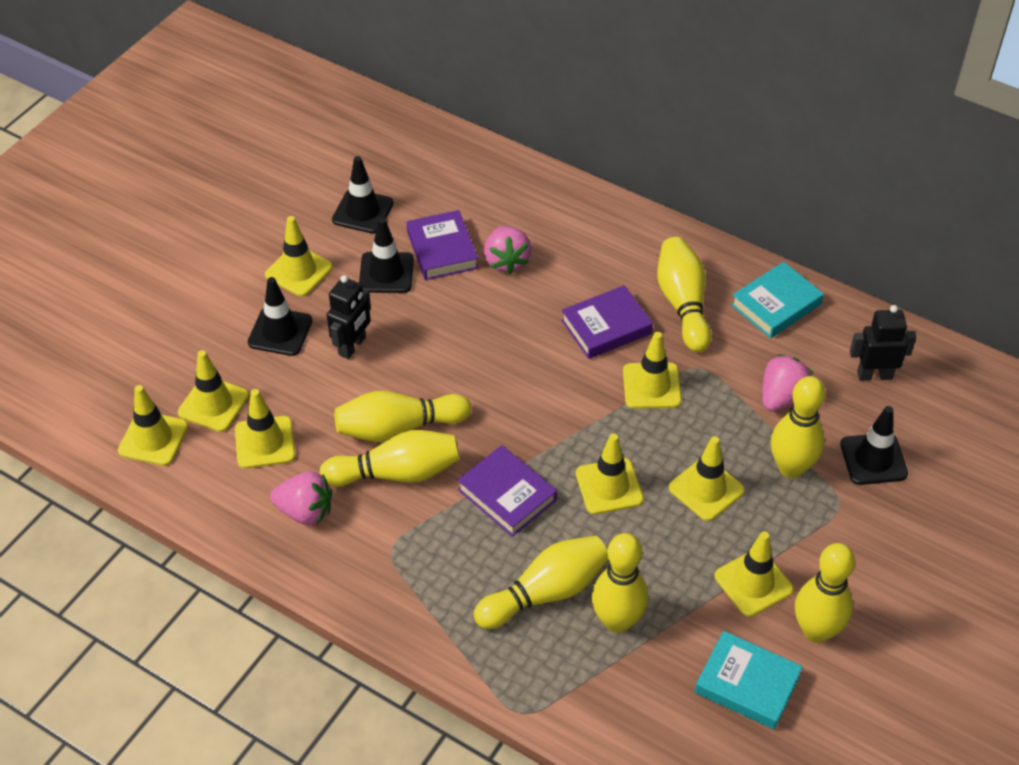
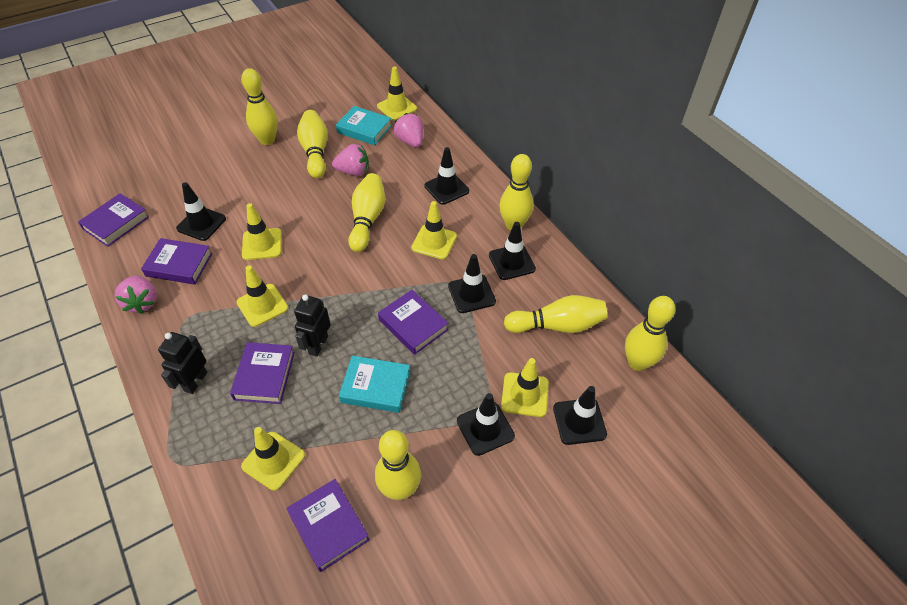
black traffic cone: [248,277,312,356] [332,156,394,234] [359,218,414,293] [840,406,908,485] = 4 -> [176,182,226,241] [424,147,469,205] [448,254,496,313] [457,393,515,456] [489,222,536,280] [553,386,607,445] = 6
purple book: [407,210,478,280] [457,445,557,537] [561,285,653,359] = 3 -> [78,193,149,247] [141,238,212,284] [230,342,295,404] [287,479,370,572] [378,290,448,355] = 5
yellow traffic cone: [118,385,188,466] [178,350,249,432] [235,389,295,469] [265,216,333,296] [576,434,644,514] [623,332,682,409] [669,436,745,521] [715,532,794,617] = 8 -> [237,265,288,327] [241,427,305,491] [242,203,282,260] [377,67,417,121] [411,201,457,260] [501,358,549,417] = 6

